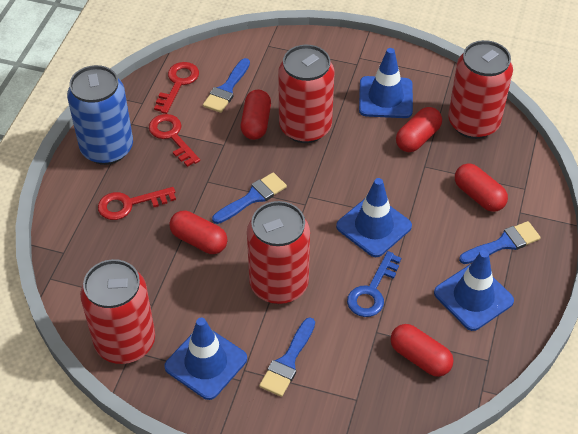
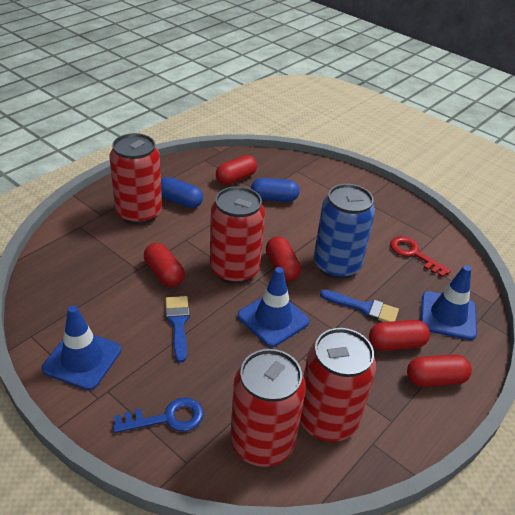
blue brush: [203,58,250,113] [212,172,287,224] [259,318,315,397] [459,221,541,264] = 4 -> [166,296,190,363] [320,290,399,322] = 2
blue capsule: none = 0 -> [161,177,203,208] [251,178,300,202] = 2
blue traffic cone: [164,318,247,400] [336,178,412,257] [359,48,413,118] [434,250,514,331] = 4 -> [42,306,121,390] [238,267,310,347] [421,265,477,340] = 3
red key: [98,187,176,220] [149,114,200,167] [154,62,199,114] = 3 -> [390,236,451,277] = 1

